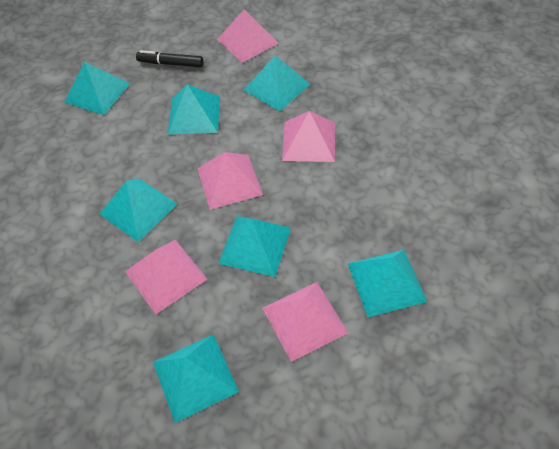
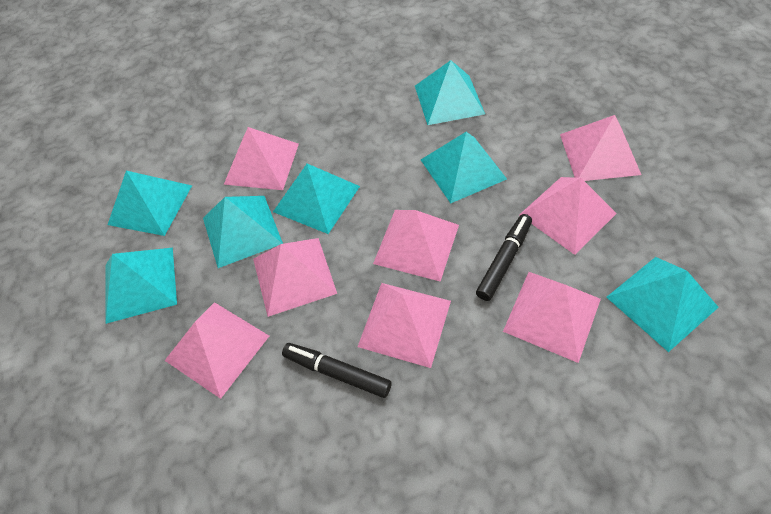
black marker: [136,50,203,67] = 1 -> [282,343,391,398] [476,214,532,301] = 2
pink pyramid: [125,240,207,315] [197,152,263,210] [217,9,279,63] [262,282,348,362] [282,111,335,162] = 5 -> [165,302,269,399] [224,127,299,190] [253,238,337,317] [358,283,451,368] [373,210,459,282] [503,272,601,363] [519,177,617,255] [560,115,641,181] = 8

